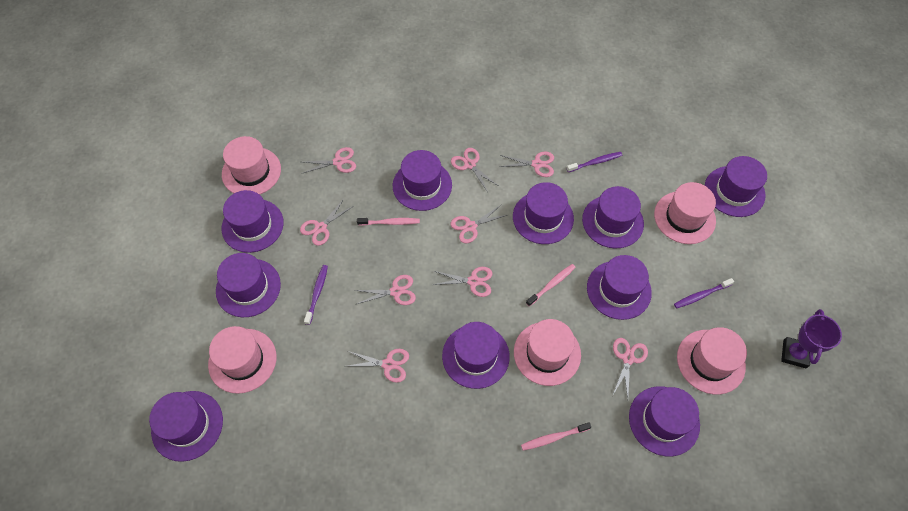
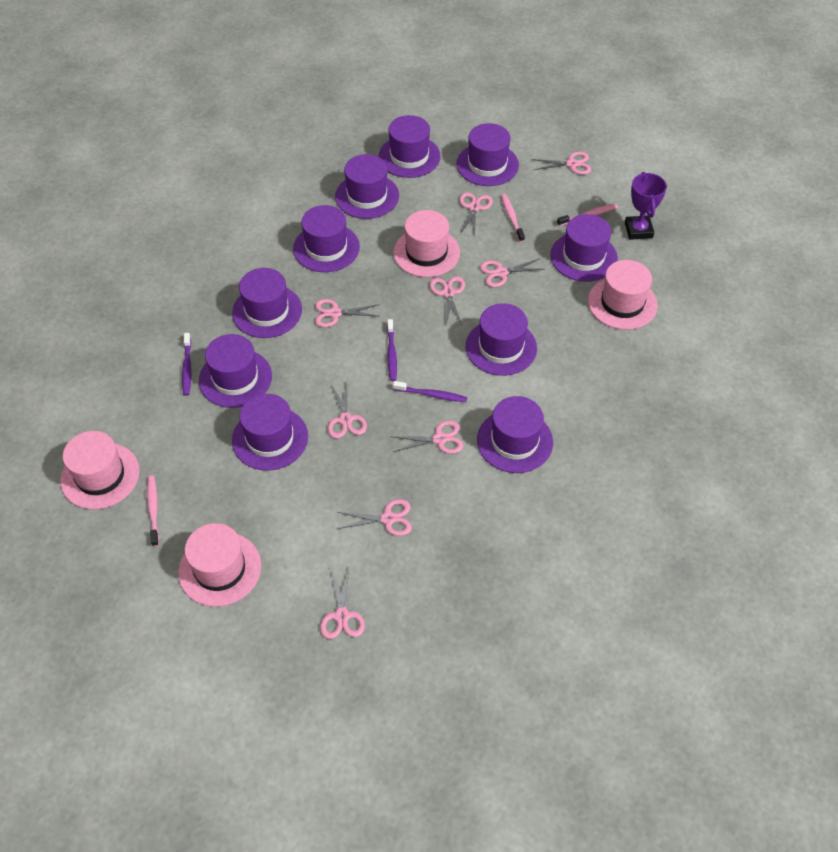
pink hat: [208,326,276,394] [222,136,281,195] [514,319,581,386] [654,182,716,244] [677,327,747,395] = 5 -> [61,431,140,509] [178,523,261,607] [393,210,460,277] [588,260,658,330] = 4

